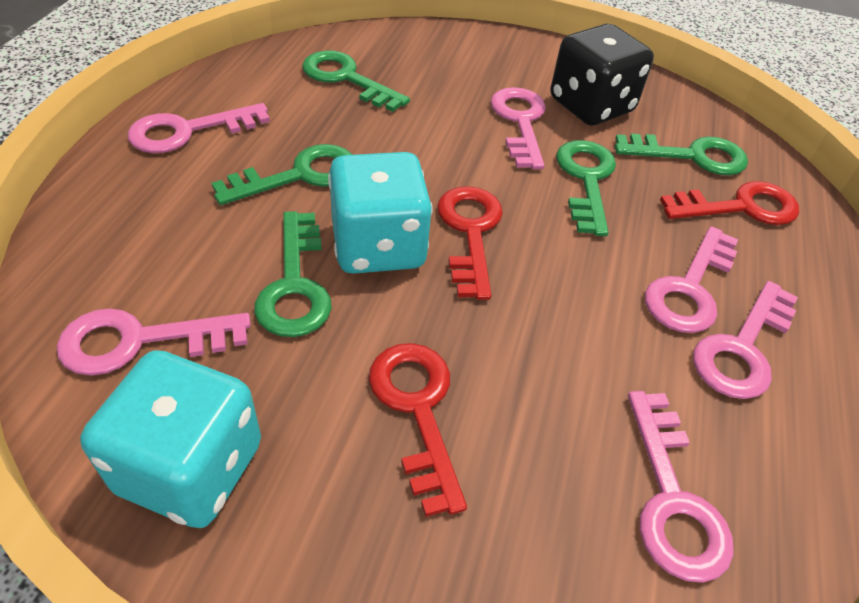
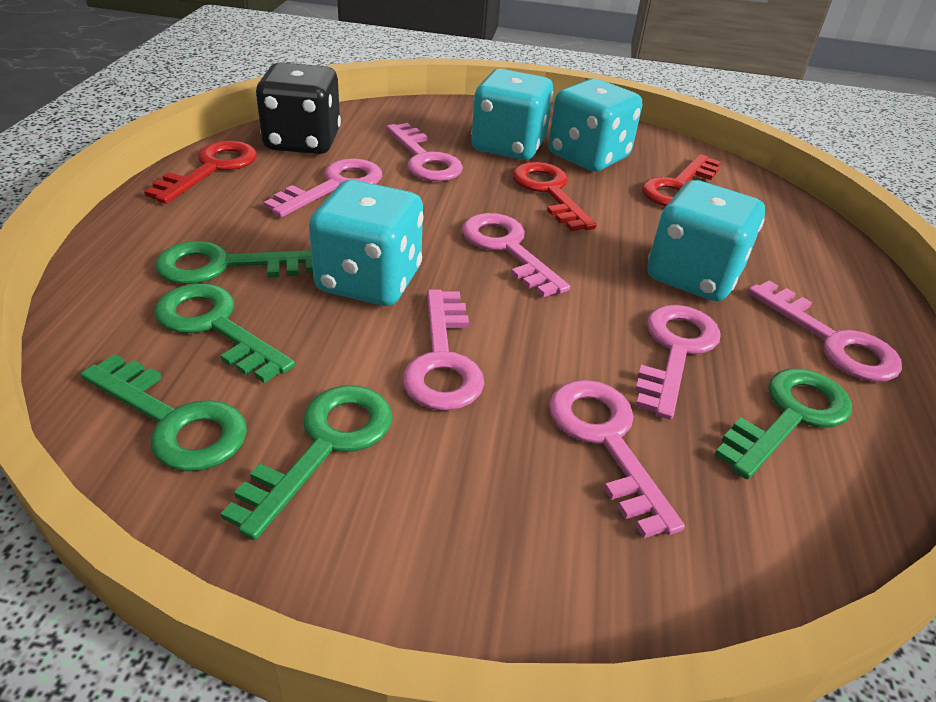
pink key: [57,308,251,376] [128,103,270,153] [490,87,546,169] [628,391,734,583] [645,226,738,333] [693,281,798,399] = 6 -> [264,158,382,217] [386,123,463,181] [402,289,484,411] [462,213,570,298] [549,380,685,538] [635,305,721,420] [747,280,902,382] = 7
turquoise dice: [80,350,261,528] [328,152,432,274] = 2 -> [309,180,424,306] [471,69,554,160] [549,79,642,171] [647,180,765,301] = 4

